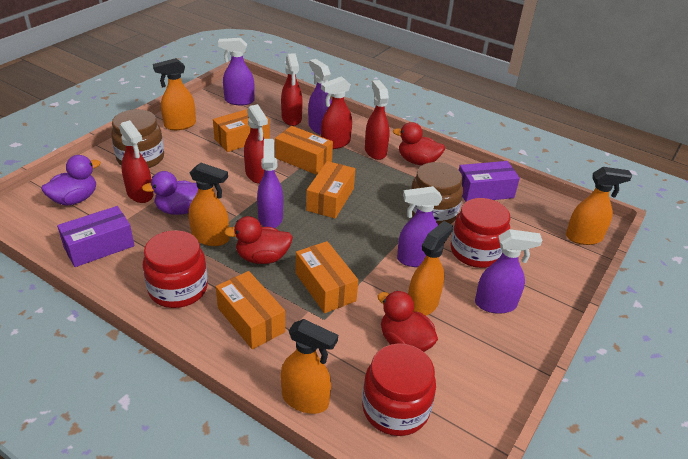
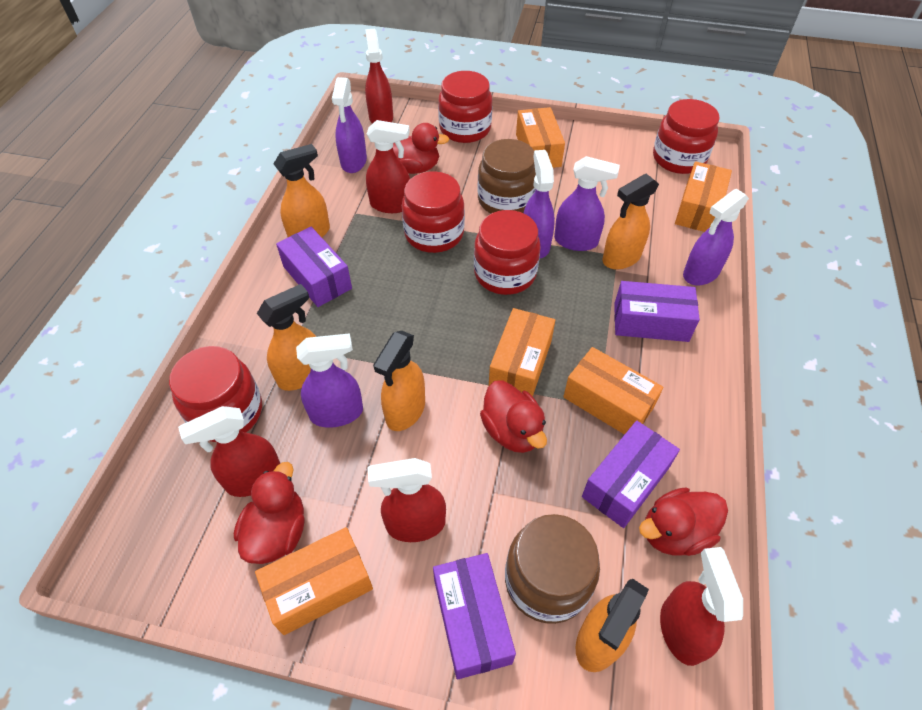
purple box: [57,206,135,267] [459,161,520,202] = 2 -> [276,227,352,307] [433,553,516,679] [582,421,680,528] [614,281,700,342] = 4
purple duck: [41,155,101,206] [142,171,198,215] = 2 -> none = 0
red duck: [224,216,293,264] [377,291,438,352] [393,122,445,165] = 3 -> [234,462,304,564] [393,123,449,174] [480,380,547,453] [639,487,728,556] = 4
red jar: [143,230,208,308] [362,344,436,436] [451,198,510,268] = 3 -> [169,346,262,442] [402,171,465,253] [438,71,492,143] [474,210,541,295] [653,99,720,174] = 5

